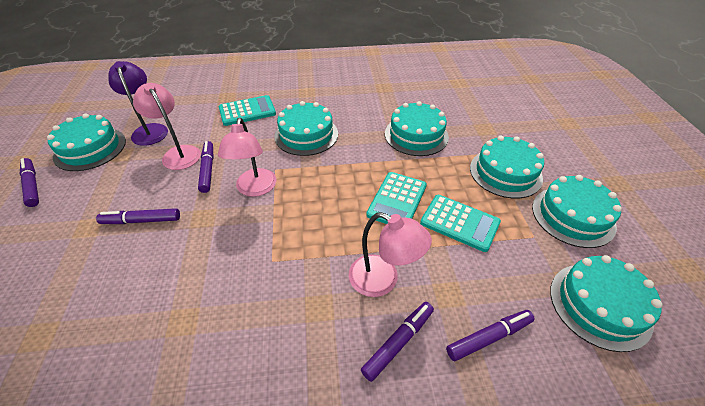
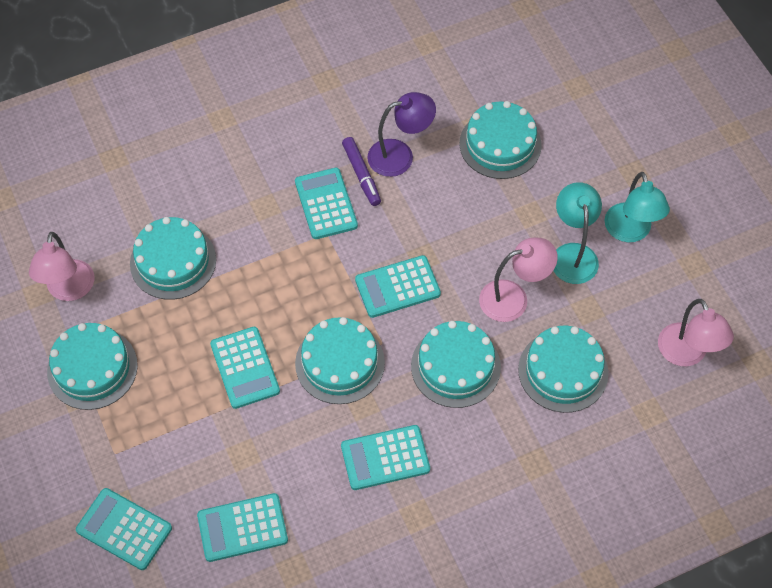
purple marker: [20,158,39,207] [96,208,180,224] [198,141,214,193] [361,302,434,382] [446,310,535,361] = 5 -> [342,137,381,206] = 1
turquoise calculator: [219,95,276,126] [366,172,427,224] [420,195,501,252] = 3 -> [76,488,172,570] [197,493,288,562] [210,327,280,409] [295,168,358,239] [341,425,430,490] [355,255,441,318] = 6
turquoise lamp: none = 0 -> [553,182,602,284] [604,172,670,242] = 2

